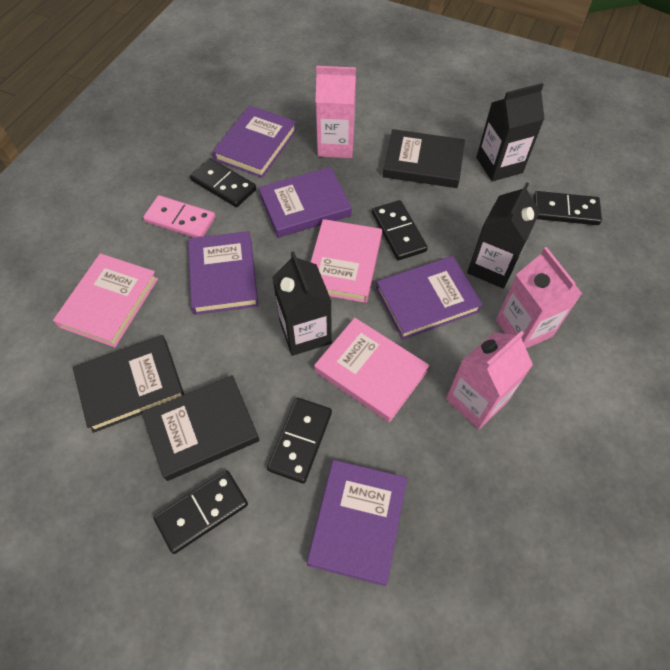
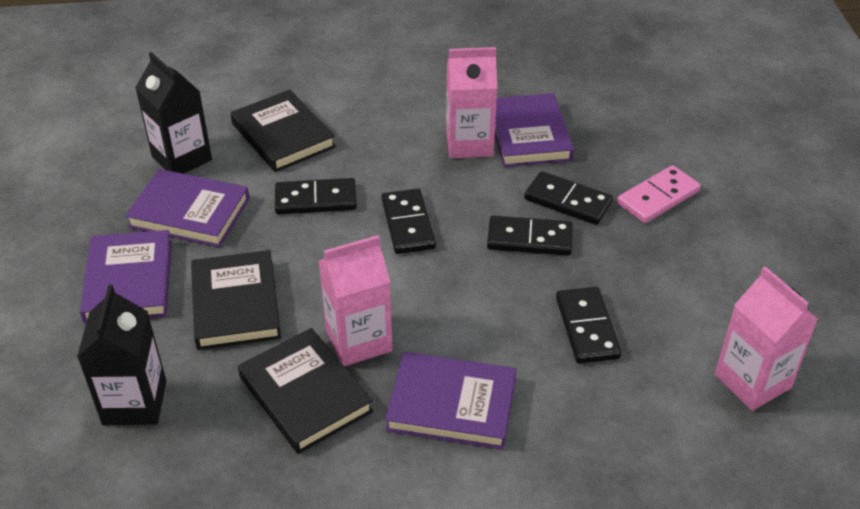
black carton: [272,251,332,356] [467,182,540,289] [476,83,545,181] = 3 -> [77,284,166,425] [135,52,212,174] = 2
pink book: [53,253,158,347] [311,219,382,303] [314,318,429,422] = 3 -> none = 0
purple book: [188,231,258,315] [213,105,297,178] [258,167,352,238] [307,460,407,586] [376,256,483,340] = 5 -> [80,230,172,324] [125,169,250,247] [385,352,516,450] [495,93,574,167] = 4

